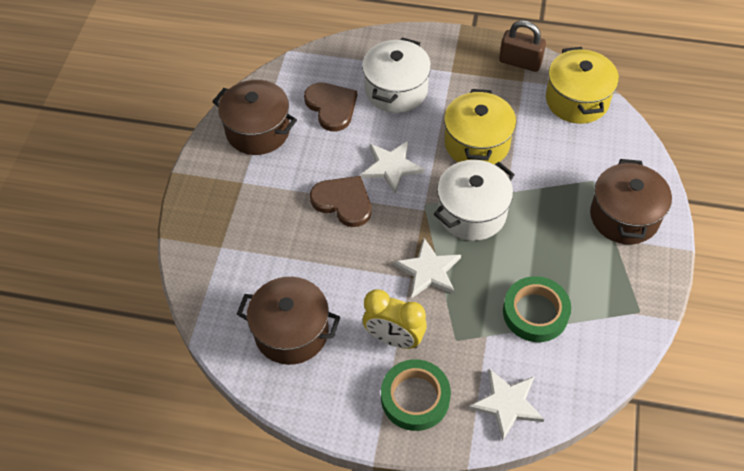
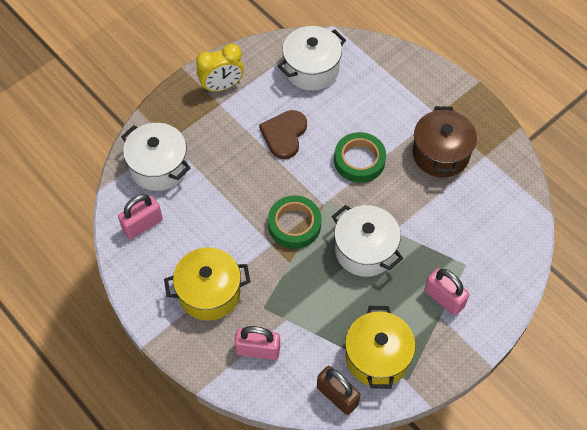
brown heart: [304,83,357,131] [310,176,372,227] = 2 -> [259,110,307,159] = 1
brown pot: [212,80,297,155] [237,277,340,365] [590,159,672,244] = 3 -> [412,106,477,178] = 1
pink padlock: none = 0 -> [118,194,163,239] [235,326,280,360] [424,268,469,316] = 3
white pot: [362,37,431,113] [434,160,515,241] = 2 -> [121,123,190,191] [278,26,346,90] [332,205,403,277] = 3
white star: [361,141,425,193] [393,238,461,298] [469,369,545,441] = 3 -> none = 0

